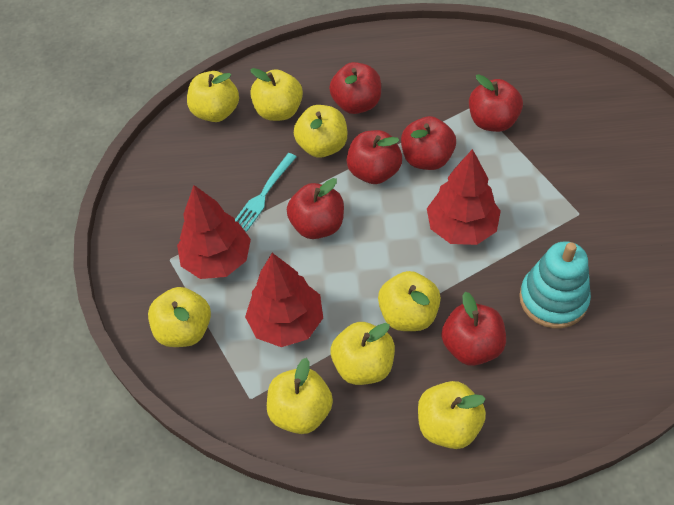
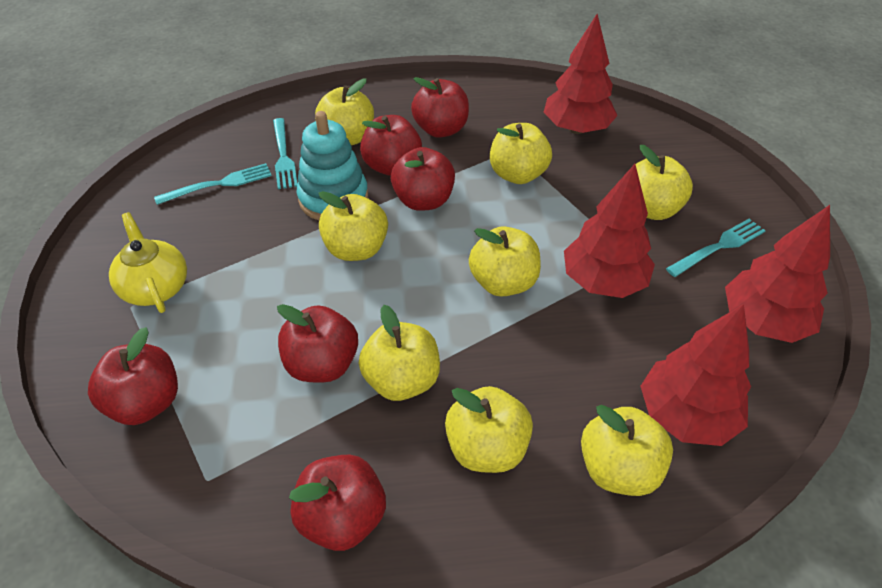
red tree: [177,185,251,279] [245,253,323,347] [427,149,501,245] = 3 -> [543,14,618,134] [564,164,655,298] [641,304,751,446] [725,205,830,343] = 4
turquoise fork: [235,153,296,232] = 1 -> [154,163,272,205] [273,118,297,189] [666,219,766,277] = 3
yellow teapot: none = 0 -> [109,212,187,313] = 1

